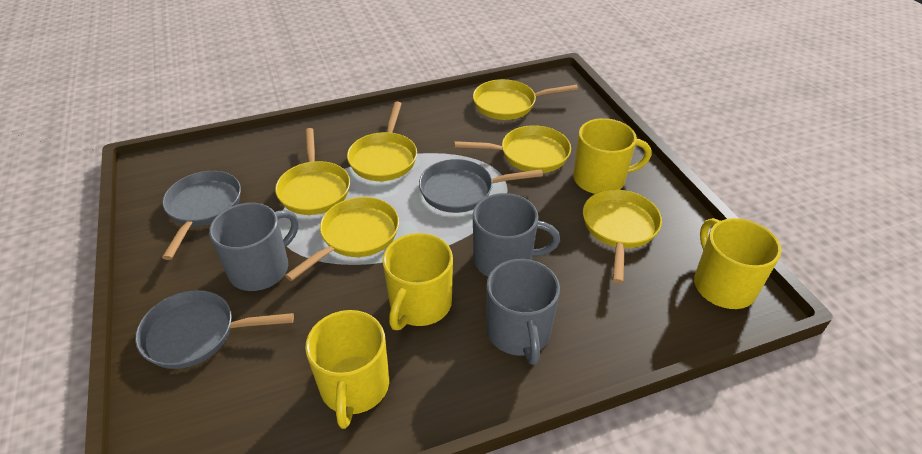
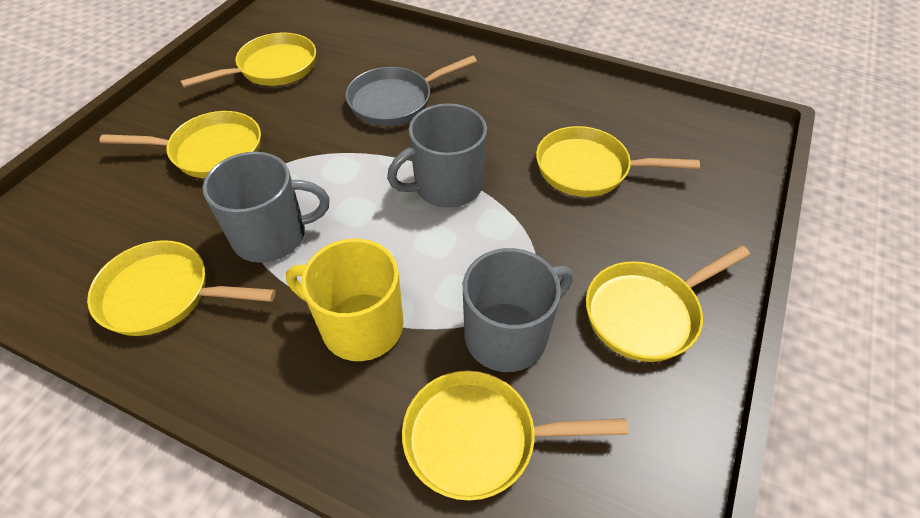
grey pan: [135,290,294,369] [162,171,241,260] [419,159,543,213] = 3 -> [345,55,477,126] = 1
yellow mug: [305,310,389,429] [383,233,453,330] [573,118,651,194] [694,218,781,309] = 4 -> [286,239,404,361] = 1

